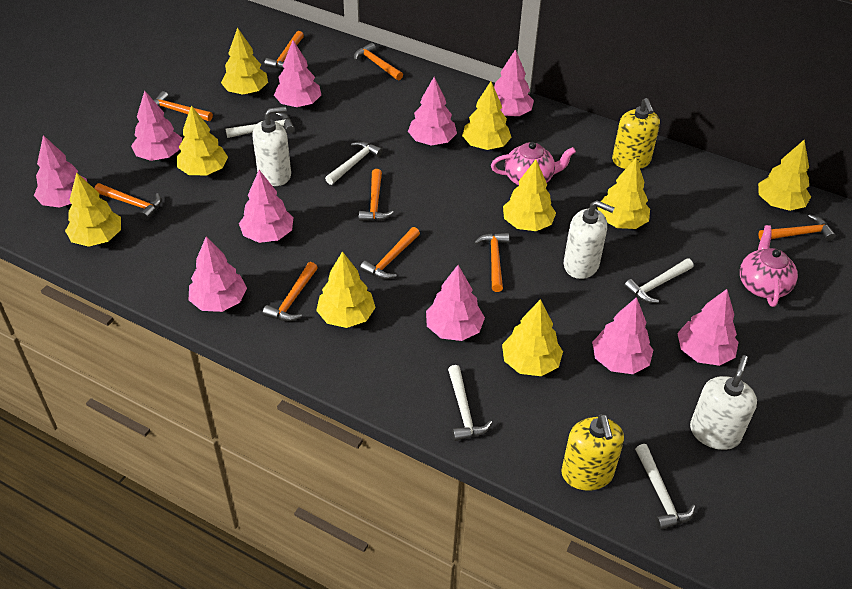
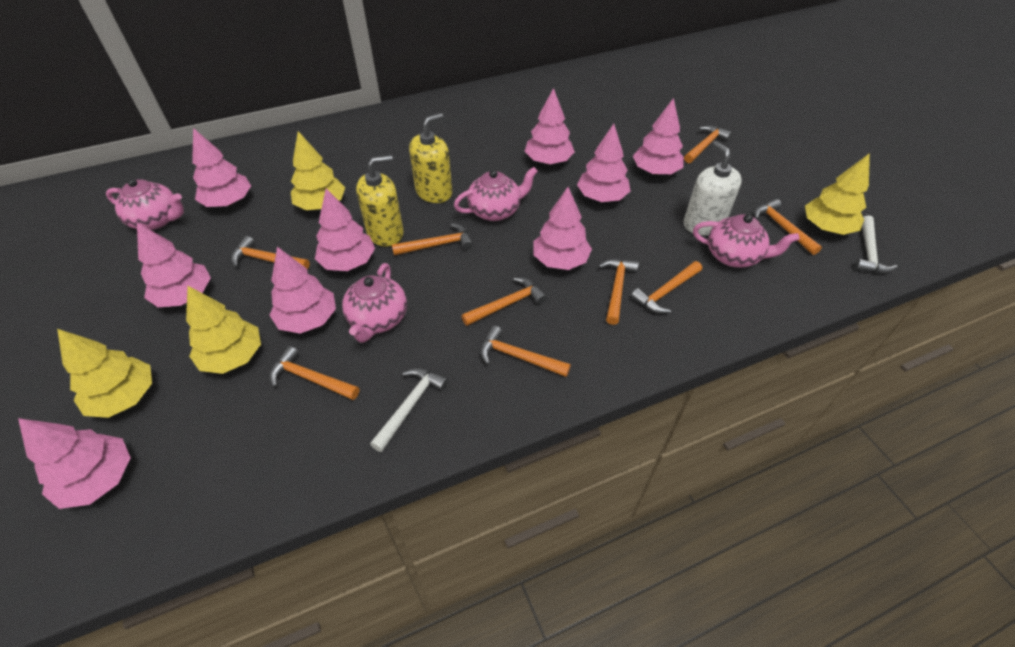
pink teapot: [491,142,576,185] [740,225,798,307] = 2 -> [106,178,184,230] [342,263,407,343] [454,167,538,221] [693,214,800,267] = 4
pink tree: [34,135,87,208] [131,91,182,161] [189,237,247,312] [239,170,294,243] [274,40,321,107] [408,77,457,146] [426,265,485,341] [494,49,534,116] [592,297,653,374] [677,289,739,366] = 10 -> [18,418,131,509] [137,222,211,307] [192,128,251,207] [269,247,336,334] [315,188,375,271] [525,88,575,164] [533,187,592,270] [577,124,630,202] [633,98,684,175] = 9
white hammer: [226,113,295,138] [325,141,383,185] [448,365,492,441] [624,258,693,303] [635,444,695,530] = 5 -> [370,368,448,452] [855,215,897,273] = 2
white soap dispenser: [252,107,291,186] [564,200,615,279] [690,355,757,450] = 3 -> [684,141,742,236] = 1
yellow tree: [65,172,121,247] [177,105,228,175] [221,27,268,95] [316,251,376,328] [462,81,512,150] [502,299,563,376] [503,160,556,231] [597,158,650,229] [758,140,811,211] = 9 -> [57,329,152,418] [186,286,261,374] [291,131,345,210] [805,153,870,235] = 4

